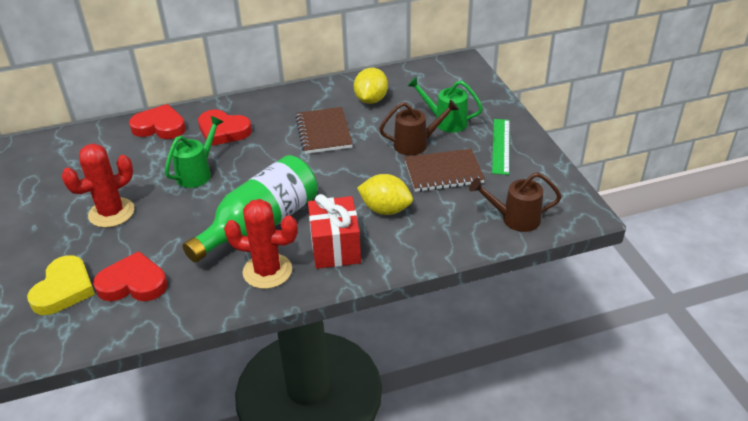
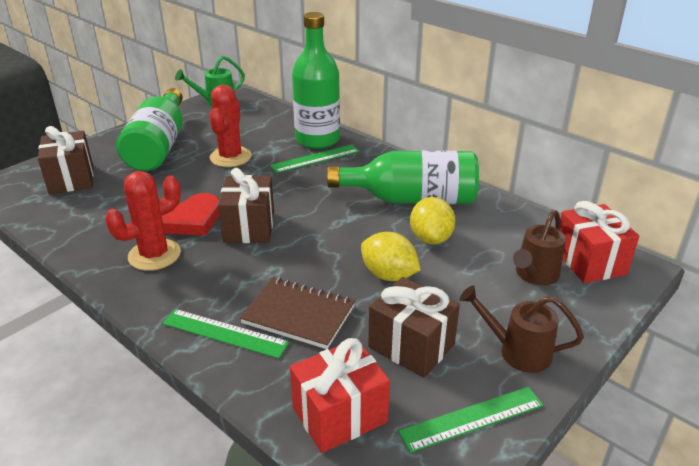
brown gift: none = 0 -> [38,126,93,194] [218,168,274,243] [368,277,460,378] = 3
brown notebook: [295,107,353,154] [404,149,485,192] = 2 -> [240,277,355,349] = 1
green bottle: [183,155,317,263] = 1 -> [116,88,183,171] [292,12,340,149] [327,151,479,204] = 3
green ruler: [492,119,510,175] = 1 -> [163,309,289,359] [270,144,360,173] [398,387,543,453] = 3
green watering can: [165,116,223,188] [407,77,483,132] = 2 -> [175,56,245,106] = 1
red gift: [308,194,361,269] = 1 -> [290,338,390,453] [560,201,639,283] = 2
red heart: [93,251,167,301] [129,104,186,139] [198,109,252,146] = 3 -> [162,193,219,236] = 1
yellow heart: [27,255,95,315] = 1 -> none = 0

